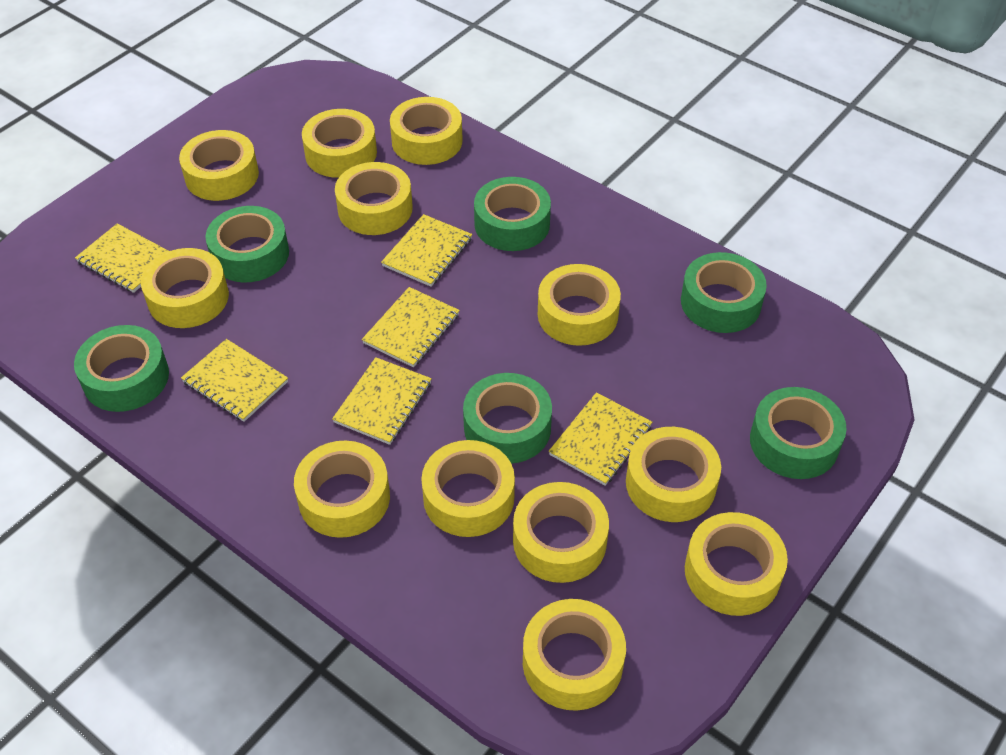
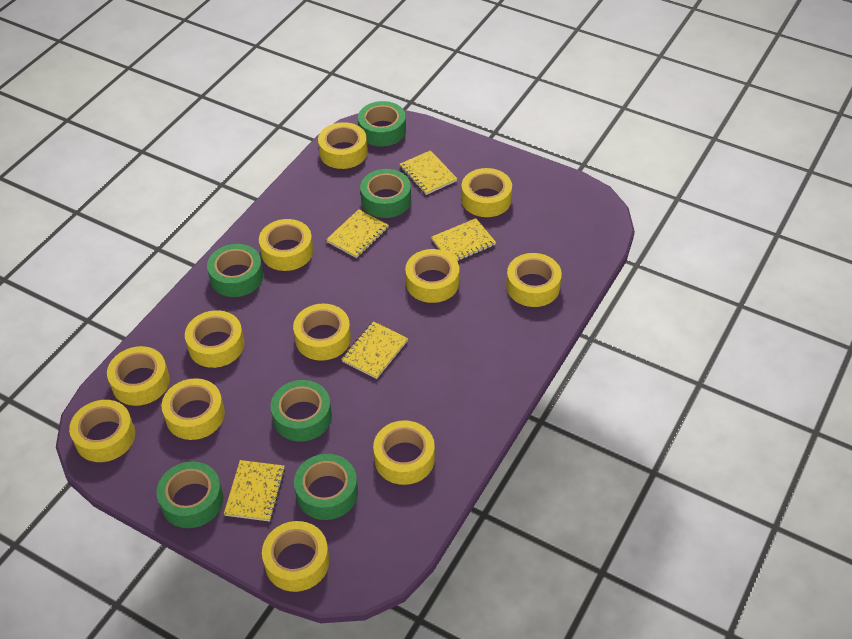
yellow notebook: [75,223,169,293] [181,339,288,422] [332,357,432,445] [362,287,460,368] [381,214,472,287] [549,392,652,486] = 6 -> [224,460,285,522] [326,209,389,258] [341,321,408,379] [400,150,457,195] [431,218,496,261] = 5

